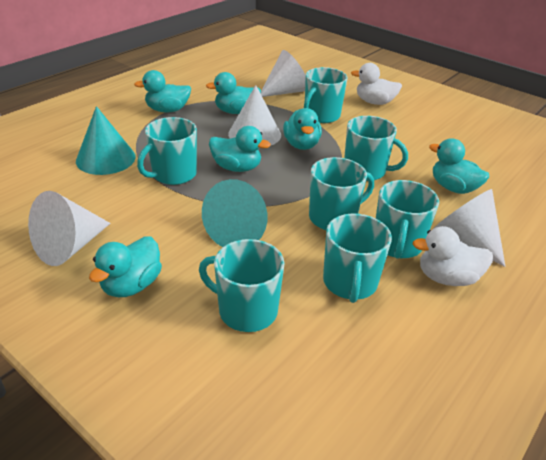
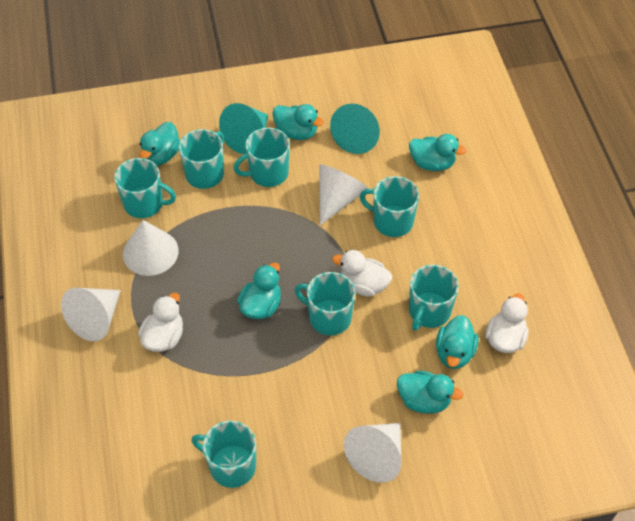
white duck: [351,63,402,105] [413,226,493,286] = 2 -> [138,293,183,352] [332,250,392,297] [485,293,528,353] = 3

